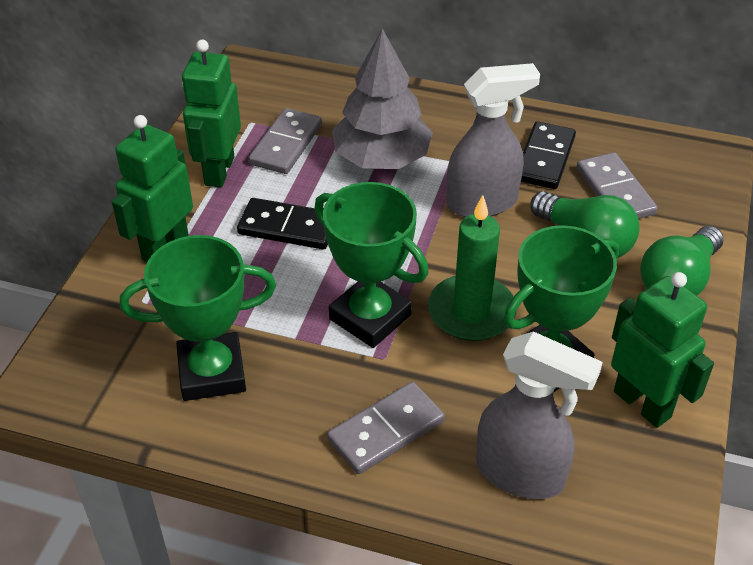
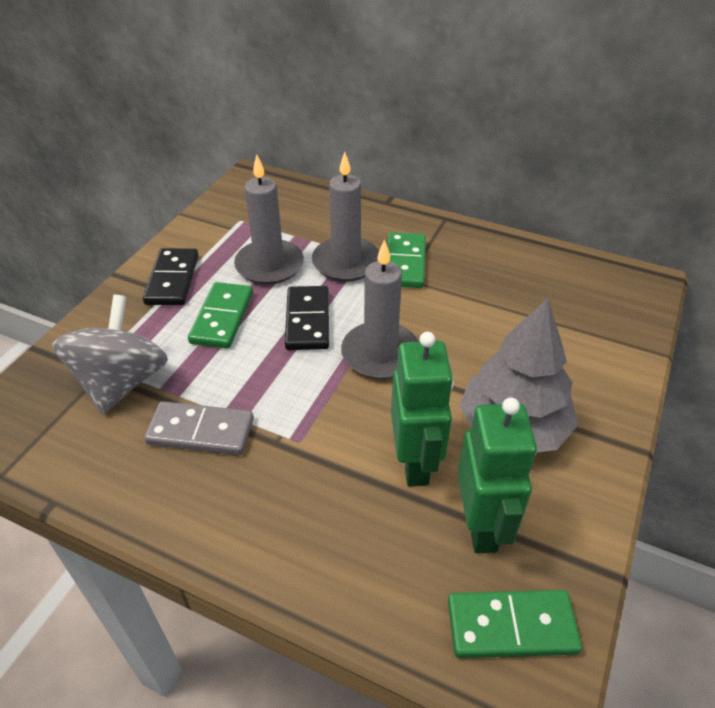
green candle: [428,195,517,341] = 1 -> none = 0
green domino: none = 0 -> [188,282,253,348] [387,232,426,288] [448,590,582,658] = 3
green light bulb: [530,191,640,258] [640,226,724,296] = 2 -> none = 0
green robot: [112,115,193,262] [182,40,241,187] [611,272,714,428] = 3 -> [391,332,454,487] [458,397,537,553] = 2
green trophy: [120,235,276,401] [314,182,429,348] [504,225,619,392] = 3 -> none = 0
grey candle: none = 0 -> [234,155,304,285] [312,152,379,282] [341,239,418,379] = 3
grey domino: [249,108,322,174] [327,382,445,474] [577,152,658,219] = 3 -> [144,401,254,455] = 1
grey spinning top: none = 0 -> [52,295,168,414] = 1
grey spray bottle: [447,63,540,217] [476,331,603,499] = 2 -> none = 0

